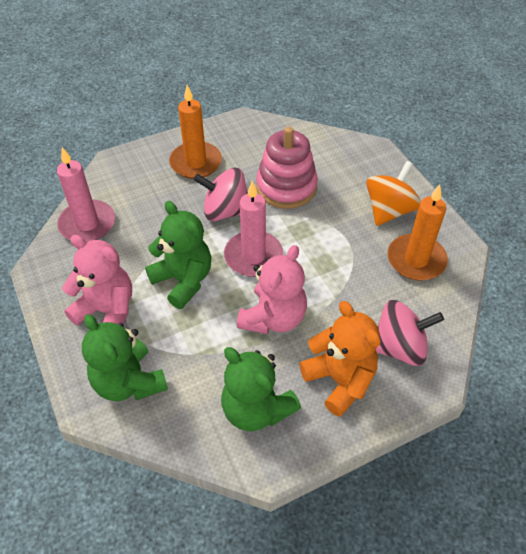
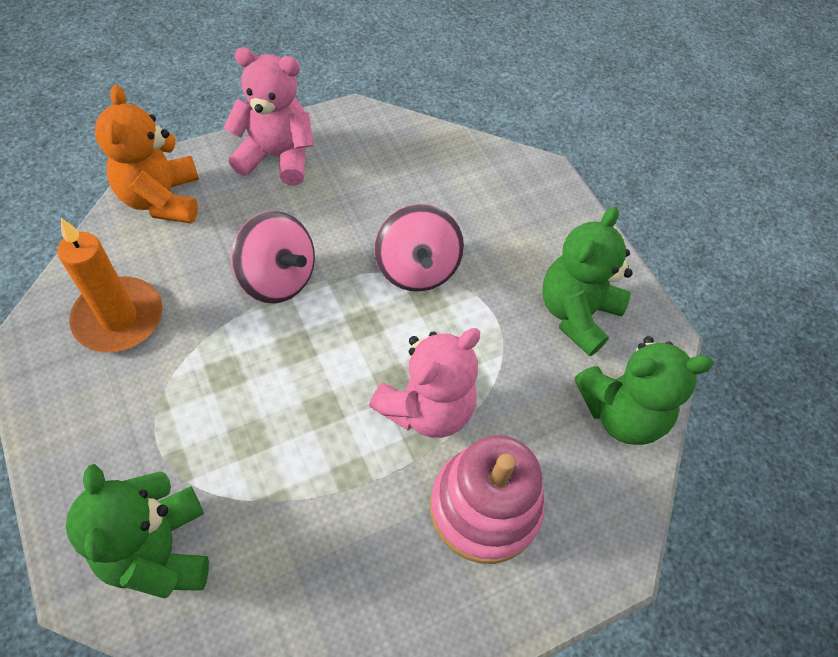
orange candle: [169,85,222,179] [387,184,448,280] = 2 -> [57,218,162,352] = 1
orange spinning top: [366,161,421,226] = 1 -> none = 0
pink candle: [57,147,115,242] [224,181,283,277] = 2 -> none = 0

